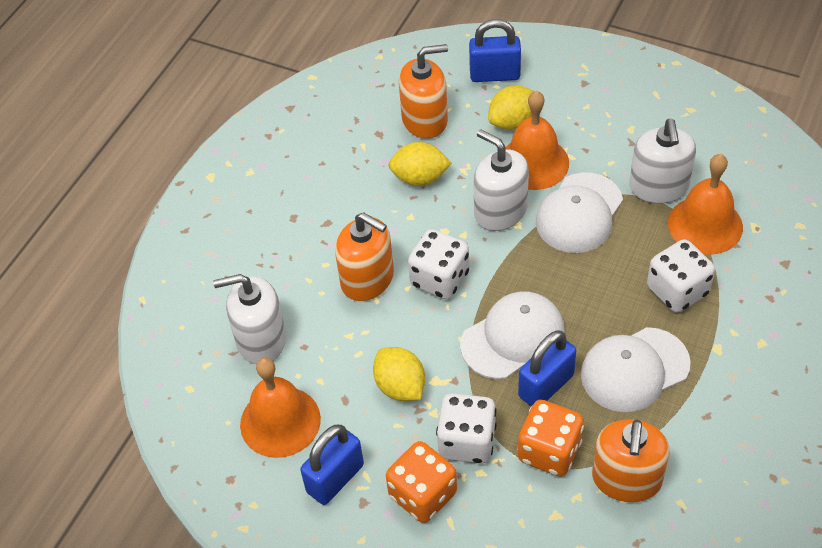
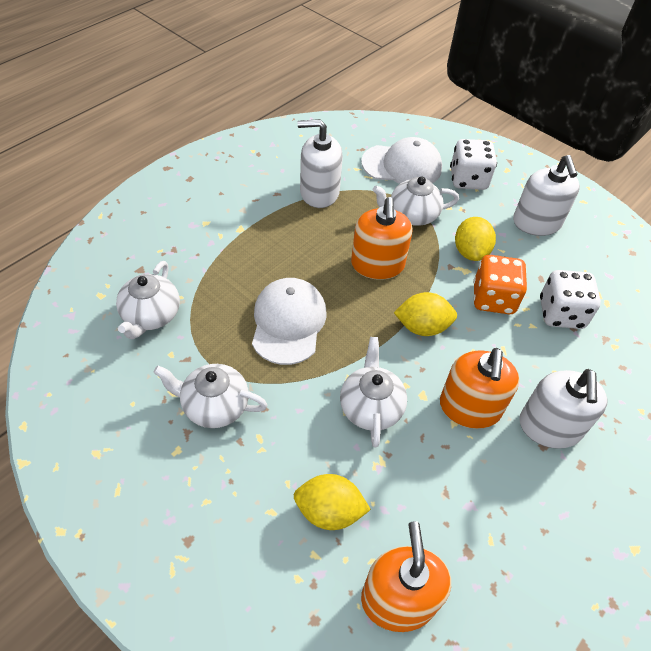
blue padlock: [300,425,364,505] [469,19,521,82] [518,330,576,406] = 3 -> none = 0
orange bell: [240,358,321,458] [506,91,569,190] [668,154,743,255] = 3 -> none = 0
orange dice: [386,441,457,523] [517,400,584,477] = 2 -> [473,255,527,314] = 1
white cap: [460,292,565,379] [536,172,623,253] [581,327,691,412] = 3 -> [252,278,326,365] [361,137,442,184] = 2
white dice: [408,229,469,300] [436,393,497,464] [647,239,715,313] = 3 -> [450,139,497,190] [540,270,601,329] = 2
white teapot: none = 0 -> [116,261,180,339] [153,364,268,428] [340,337,407,448] [373,176,459,226] = 4

